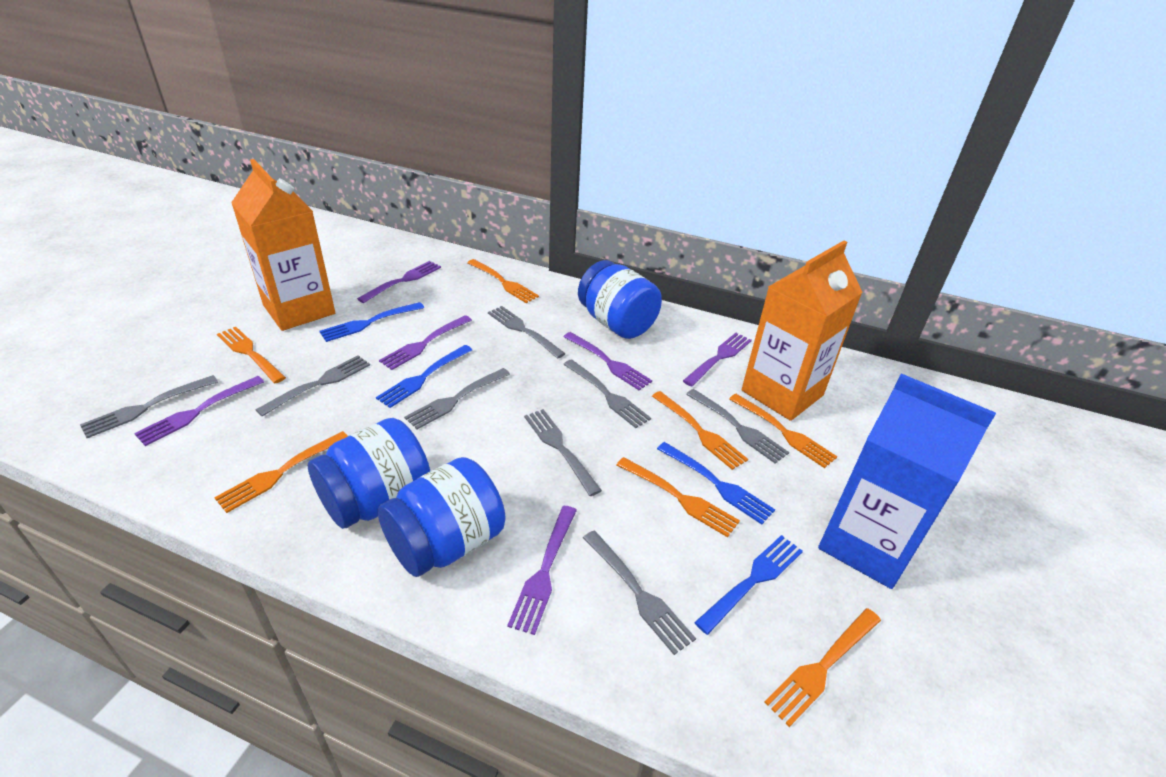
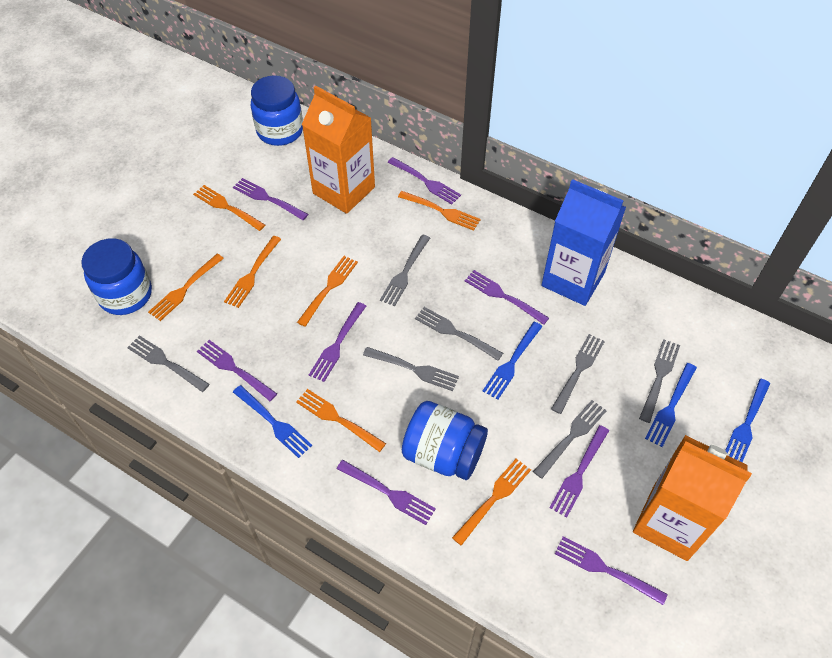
grey fork: [80,375,218,438] [256,355,370,417] [404,368,510,429] [488,306,566,359] [524,409,602,496] [563,359,651,428] [583,531,696,655] [686,389,789,464] = 8 -> [127,335,210,392] [363,347,459,391] [380,235,430,306] [415,307,503,361] [533,400,607,479] [551,334,605,414] [639,339,680,423] = 7
purple fork: [134,376,264,446] [357,261,441,303] [379,315,472,370] [507,506,577,635] [563,332,652,390] [683,333,752,387] = 6 -> [197,340,277,401] [233,178,308,220] [309,302,366,382] [337,460,436,525] [388,157,461,204] [465,270,549,325] [549,425,609,518] [555,536,668,605] = 8

